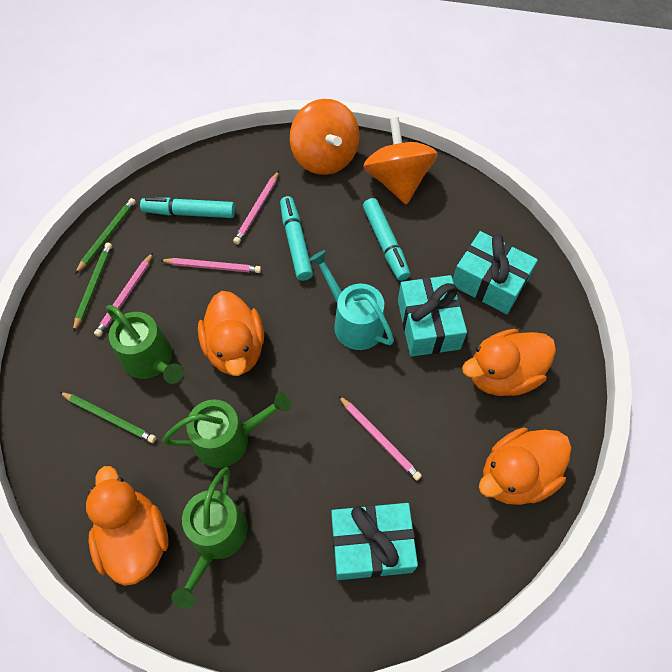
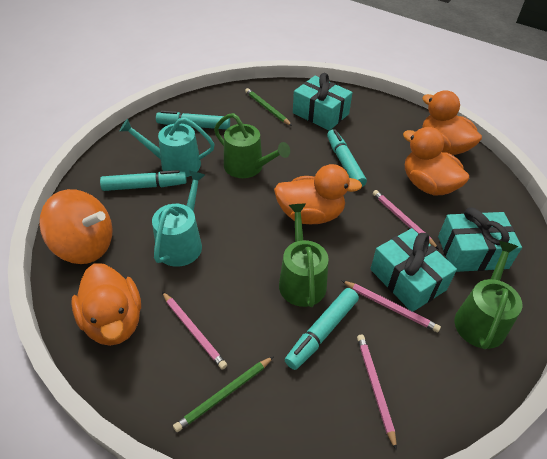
green pencil: [59,392,156,443] [73,243,112,332] [75,198,136,274] = 3 -> [173,356,274,432] [245,88,292,126] = 2
orange spinning top: [290,99,360,175] [363,117,438,205] = 2 -> [39,189,112,264] = 1
turquoise marker: [140,197,235,218] [280,196,313,281] [363,198,410,281] = 3 -> [100,170,187,191] [156,110,230,129] [285,288,359,370] [327,129,367,187] = 4
turquoise watering can: [309,250,394,350] = 1 -> [120,118,215,177] [152,171,205,267] = 2

